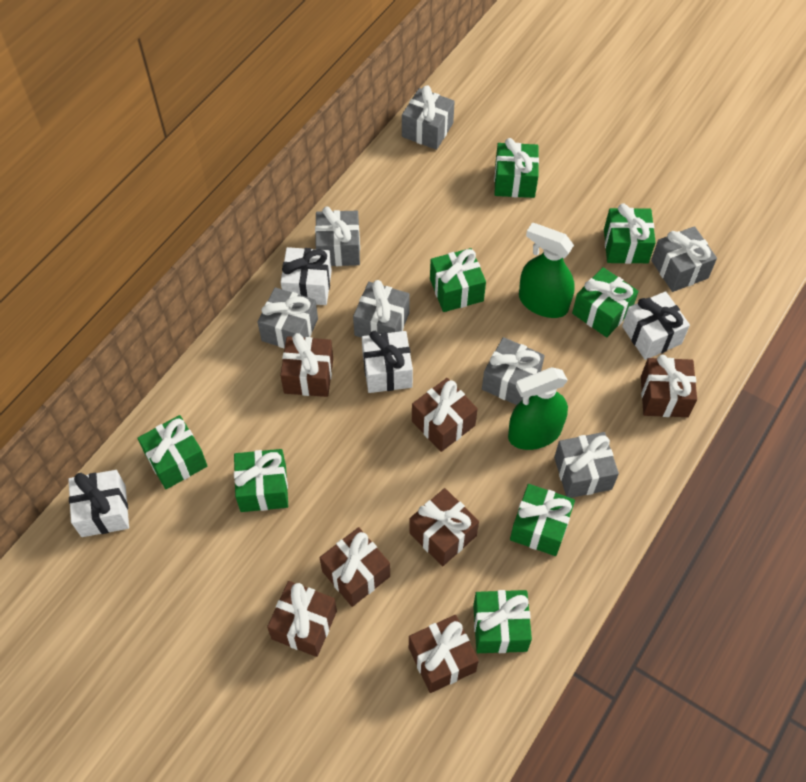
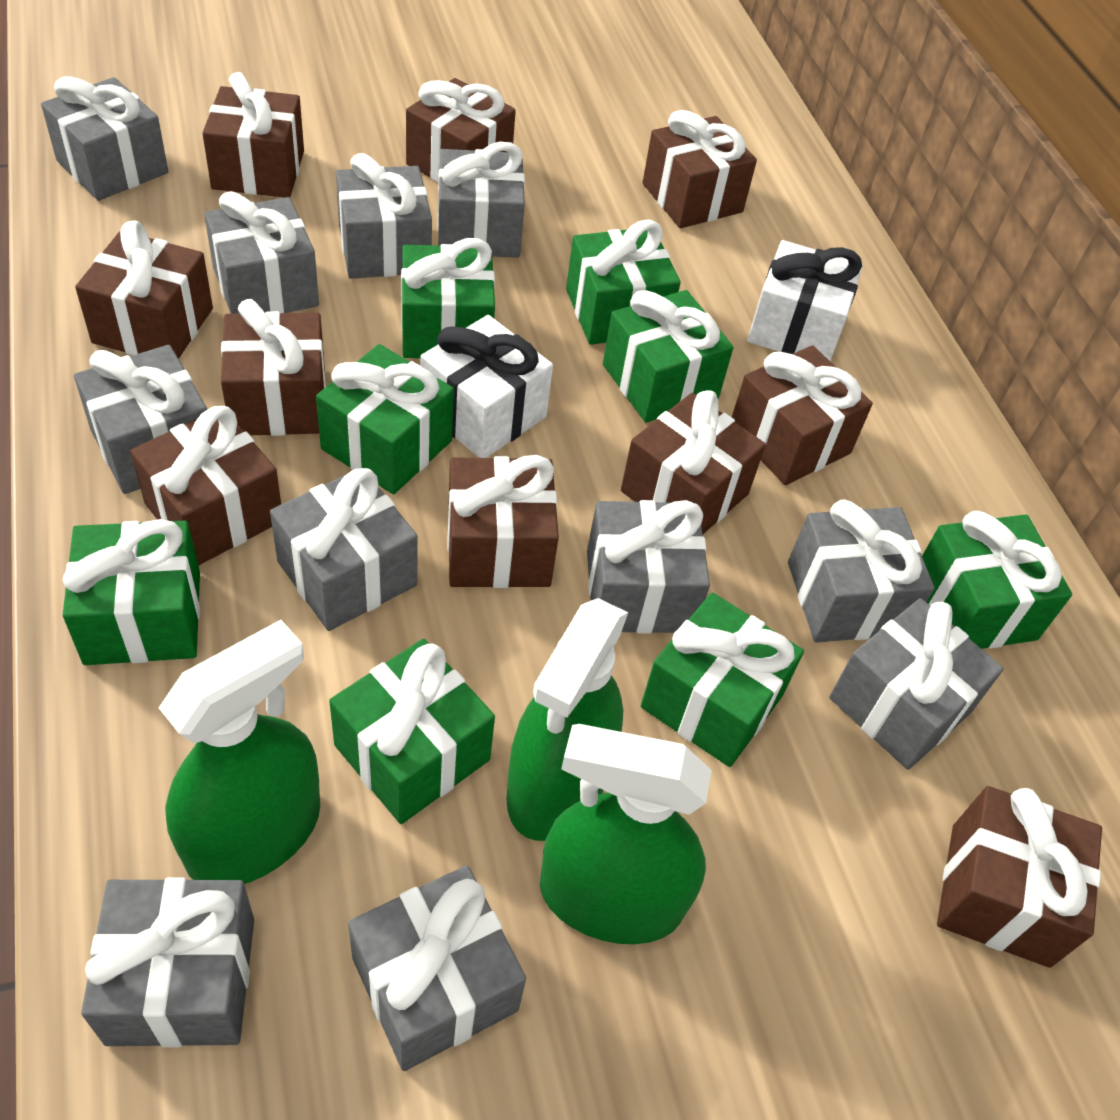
brown gift: [267,581,337,657] [280,333,333,397] [320,527,390,607] [409,488,479,566] [409,615,479,693] [412,378,478,452] [641,355,697,417] = 7 -> [75,221,213,359] [130,406,281,566] [202,72,304,197] [221,299,326,436] [406,78,516,182] [447,455,559,588] [621,390,766,534] [642,110,757,228] [732,345,873,485] [937,786,1102,968] = 10
green spray bottle: [508,367,568,450] [519,223,575,318] = 2 -> [158,620,320,884] [506,598,628,841] [540,724,712,944] = 3
grey gift: [258,287,318,348] [315,206,360,266] [353,280,410,338] [402,85,455,150] [482,337,545,405] [554,432,619,498] [651,226,717,292] = 7 -> [41,76,168,201] [74,345,207,494] [81,877,254,1048] [204,191,319,314] [270,468,418,631] [336,153,432,279] [348,865,526,1071] [437,142,525,258] [587,500,710,634] [788,499,934,643] [829,598,1004,770] = 11
white gift: [68,470,129,537] [281,247,332,305] [362,331,413,393] [622,291,690,360] = 4 -> [420,315,553,458] [747,240,863,361] = 2

